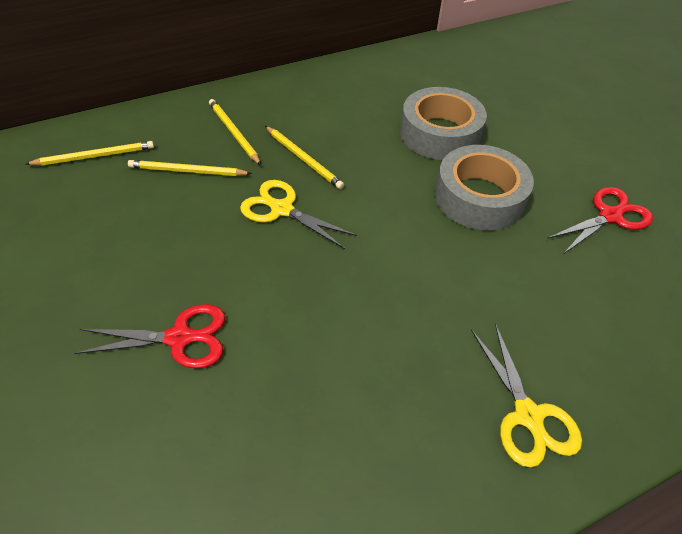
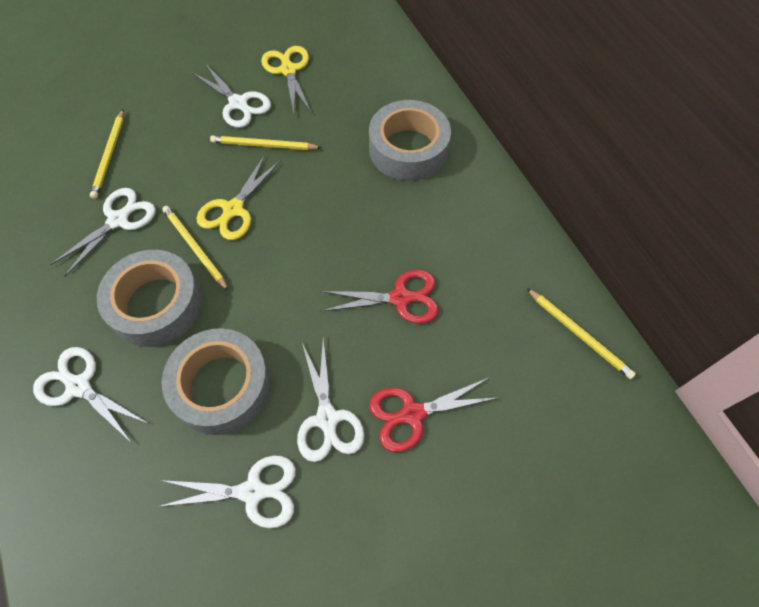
grey tape: [400,87,487,160] [435,145,534,231] = 2 -> [97,250,203,347] [162,328,271,435] [369,100,451,181] = 3
white scissors: none = 0 -> [33,347,149,443] [50,188,156,276] [157,455,296,528] [192,63,271,128] [297,338,364,462] = 5

